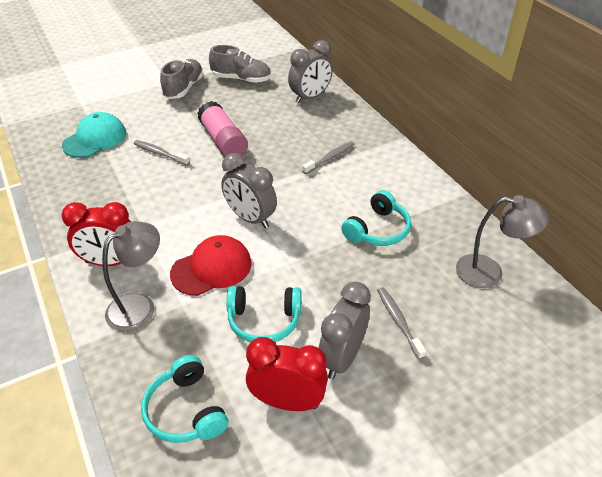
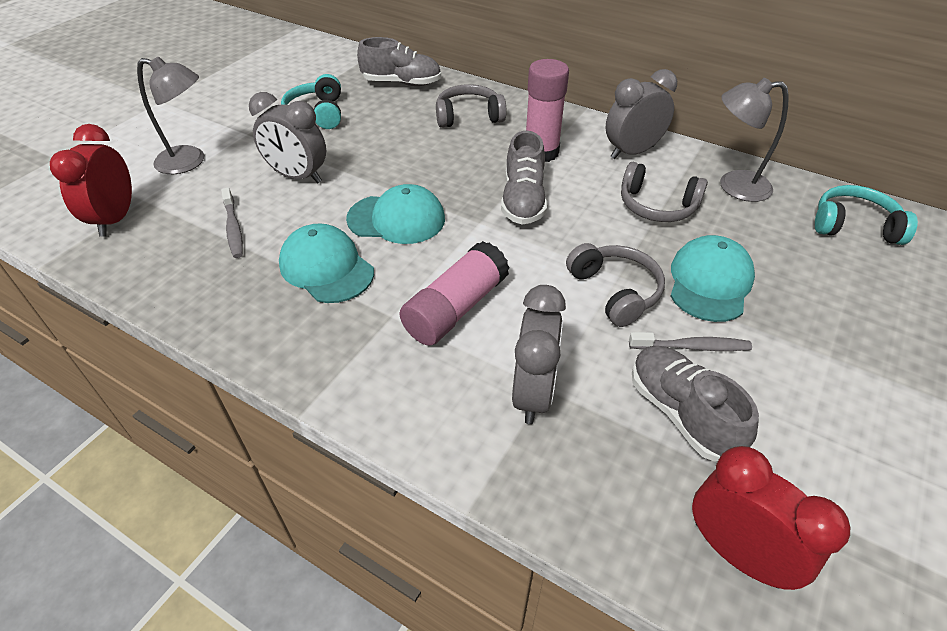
grey headphones: none = 0 -> [436,84,506,128] [566,243,665,327] [621,162,708,222] = 3
grey shoe: [160,59,204,99] [209,45,271,83] = 2 -> [357,37,441,86] [501,131,547,224] [632,346,759,461] = 3
grey toothbrush: [134,140,190,166] [302,141,354,174] [377,287,426,360] = 3 -> [221,187,243,258] [629,332,752,351] = 2
pink glue stick: [197,101,248,157] = 1 -> [399,241,510,346] [526,59,569,162] = 2
red cap: [170,235,252,296] = 1 -> none = 0
turquoise cap: [62,112,126,158] = 1 -> [279,223,374,303] [346,184,445,244] [670,235,755,322] = 3
turquoise headphones: [141,355,228,443] [226,286,302,343] [341,190,411,246] = 3 -> [281,74,341,129] [815,185,918,245] = 2

